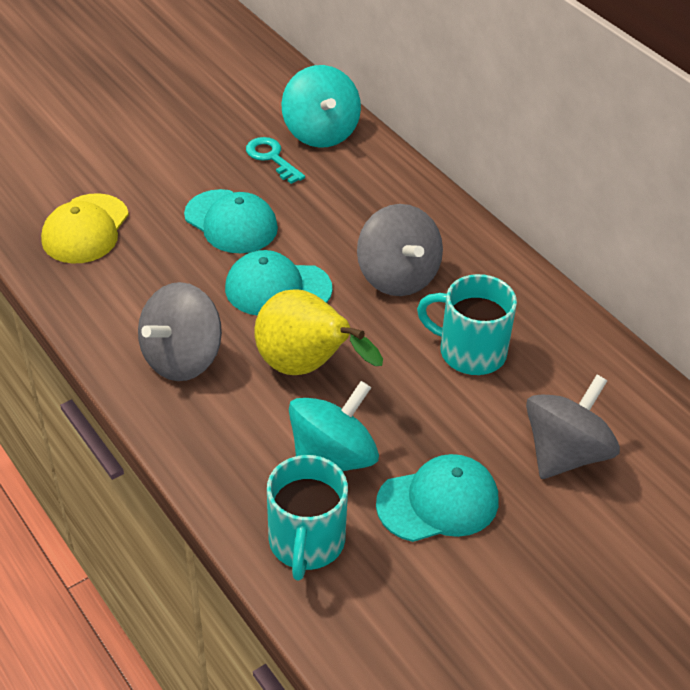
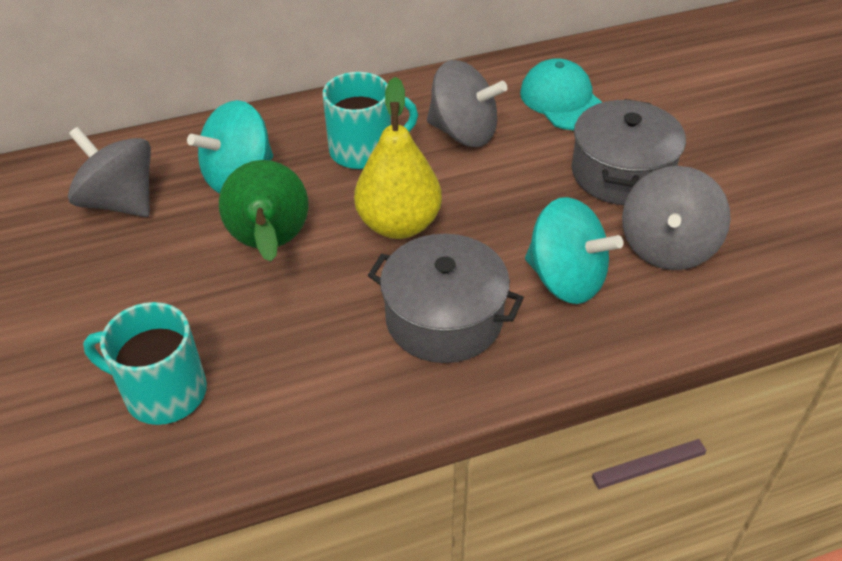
green pear: none = 0 -> [219,160,309,261] = 1
grey pot: none = 0 -> [368,234,524,363] [571,99,686,205] = 2
turquoise cap: [184,189,278,253] [225,250,333,316] [376,454,498,542] = 3 -> [520,58,603,130] = 1
turquoise key: [246,137,305,184] = 1 -> none = 0
yellow cap: [41,193,129,264] = 1 -> none = 0

